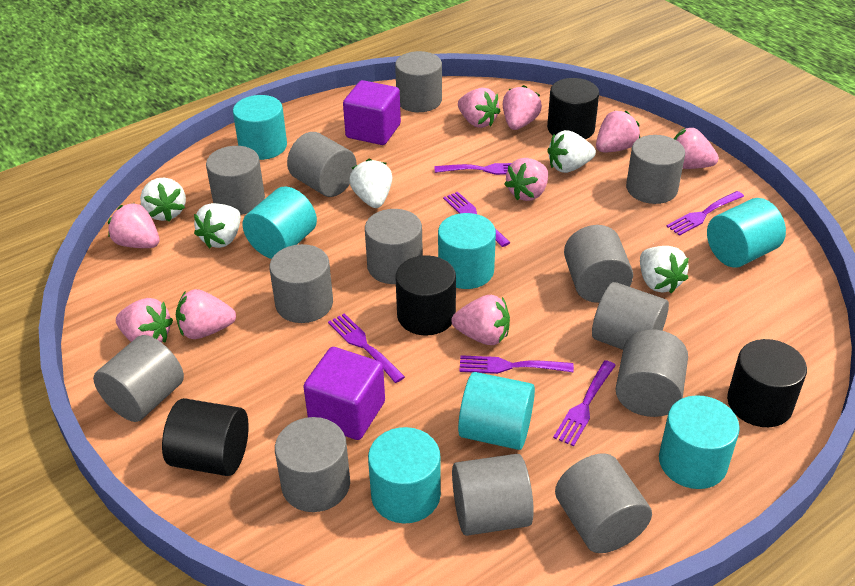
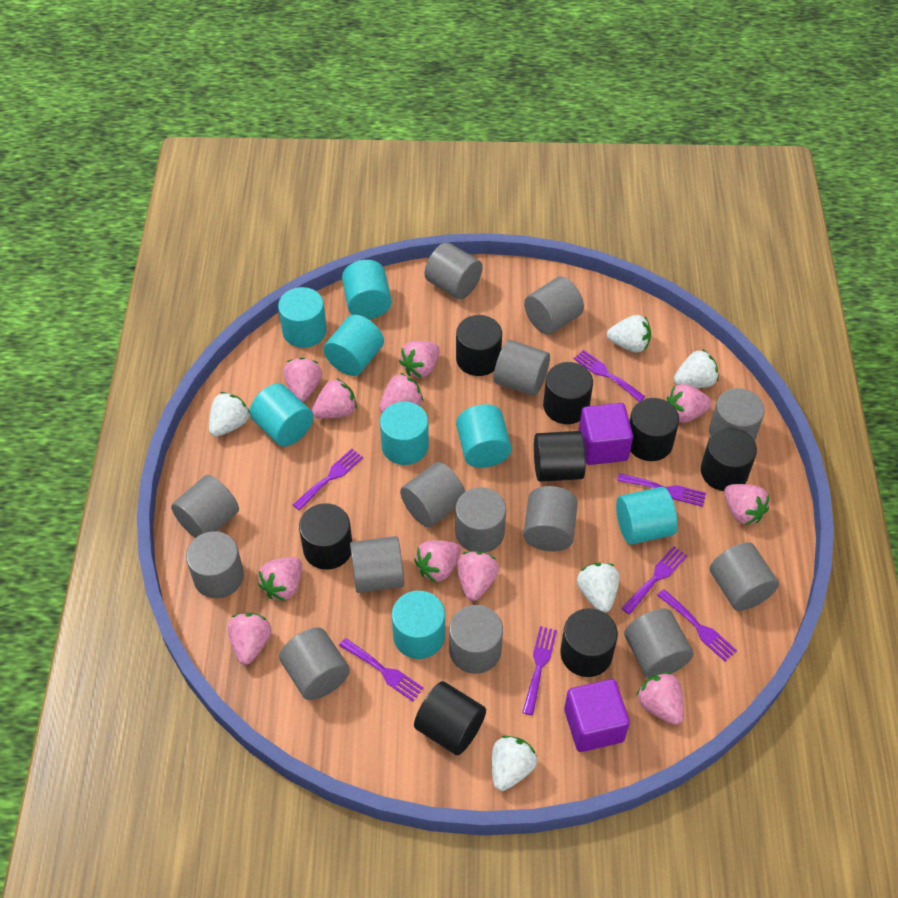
black cylinder: [162,398,249,476] [396,256,456,335] [547,78,599,140] [727,339,807,427] = 4 -> [299,503,352,570] [414,681,486,755] [456,315,502,376] [534,431,586,482] [543,362,593,424] [560,608,618,677] [629,398,679,461] [701,427,757,491] = 8
grey cylinder: [93,335,184,422] [206,146,265,215] [269,244,333,323] [275,417,350,512] [287,132,357,197] [365,209,423,284] [395,51,442,112] [452,454,534,536] [555,453,652,553] [564,225,633,303] [592,282,669,350] [615,329,688,417] [626,135,685,204] = 13 -> [171,475,239,538] [186,531,244,598] [279,627,350,700] [350,536,404,593] [400,462,465,527] [425,242,483,299] [449,605,503,674] [455,487,506,553] [494,340,550,396] [523,486,578,551] [524,277,584,335] [624,609,694,678] [709,388,765,441] [710,542,779,611] = 14
pink strawberry: [108,203,160,248] [116,298,173,343] [176,289,236,339] [451,295,510,345] [458,88,501,128] [503,85,542,130] [504,158,548,201] [596,111,640,152] [674,128,719,169] = 9 -> [227,613,271,665] [258,557,302,601] [283,357,322,402] [312,378,357,419] [379,373,423,413] [399,341,440,378] [414,540,461,583] [457,551,499,601] [636,672,684,725] [667,384,712,423] [724,484,769,525] = 11
purple fork: [328,313,405,383] [434,163,512,175] [443,192,511,247] [459,355,574,374] [553,360,616,446] [666,191,744,236] = 6 -> [293,449,363,511] [339,638,424,702] [522,626,557,715] [574,350,646,402] [617,473,706,507] [621,546,687,615] [657,589,737,661] = 7
turquoise cylinder: [233,95,287,160] [242,186,317,259] [368,427,441,524] [438,213,496,289] [458,372,535,450] [659,395,740,489] [707,198,786,268] = 7 -> [249,383,313,447] [278,287,327,348] [324,315,384,376] [342,260,392,319] [380,401,429,465] [392,591,445,659] [456,404,512,468] [616,487,677,545] = 8

